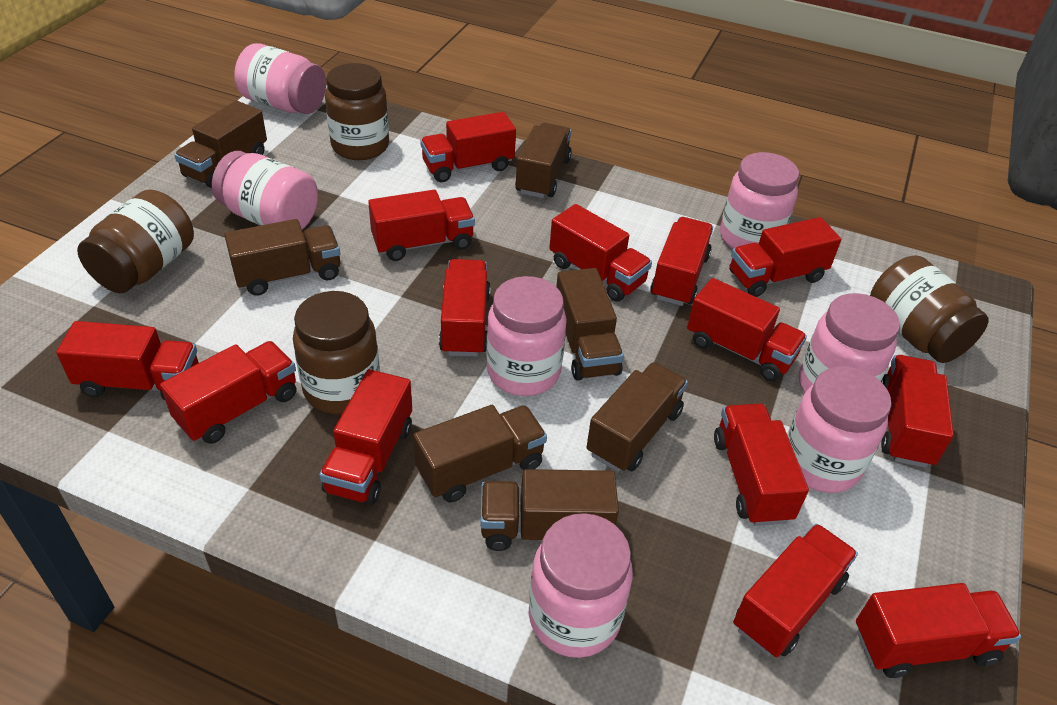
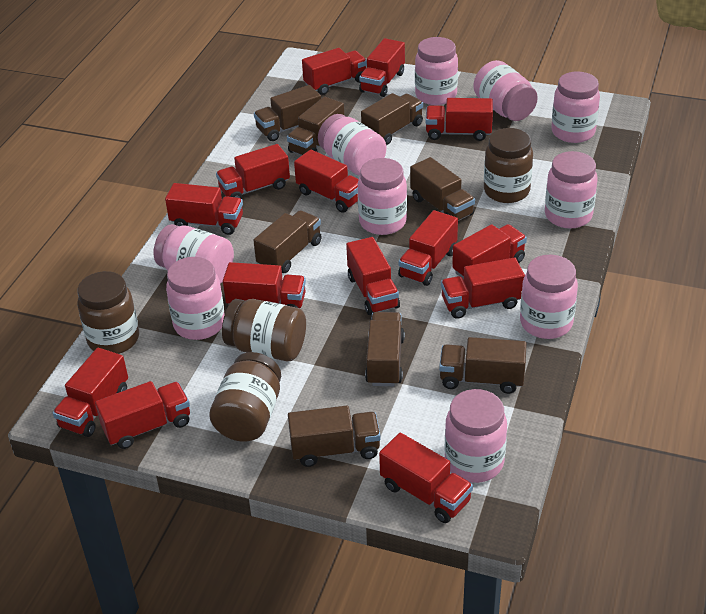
brown truck: [174,101,267,188] [224,219,340,296] [413,405,547,502] [480,469,619,551] [515,123,572,198] [556,268,624,381] [587,362,688,472] = 7 -> [253,210,322,273] [254,85,321,141] [287,96,344,155] [288,406,381,467] [361,93,423,145] [365,312,405,386] [410,157,475,221] [439,337,527,394] = 8
pink jar: [212,151,318,229] [234,43,326,114] [486,276,567,396] [529,513,633,658] [720,152,799,249] [787,366,891,493] [799,293,900,393] = 7 -> [154,224,234,284] [166,257,225,340] [318,114,386,176] [358,158,407,235] [415,37,458,105] [445,389,507,483] [473,60,538,121] [520,255,578,339] [545,151,597,229] [551,72,600,143] = 10

